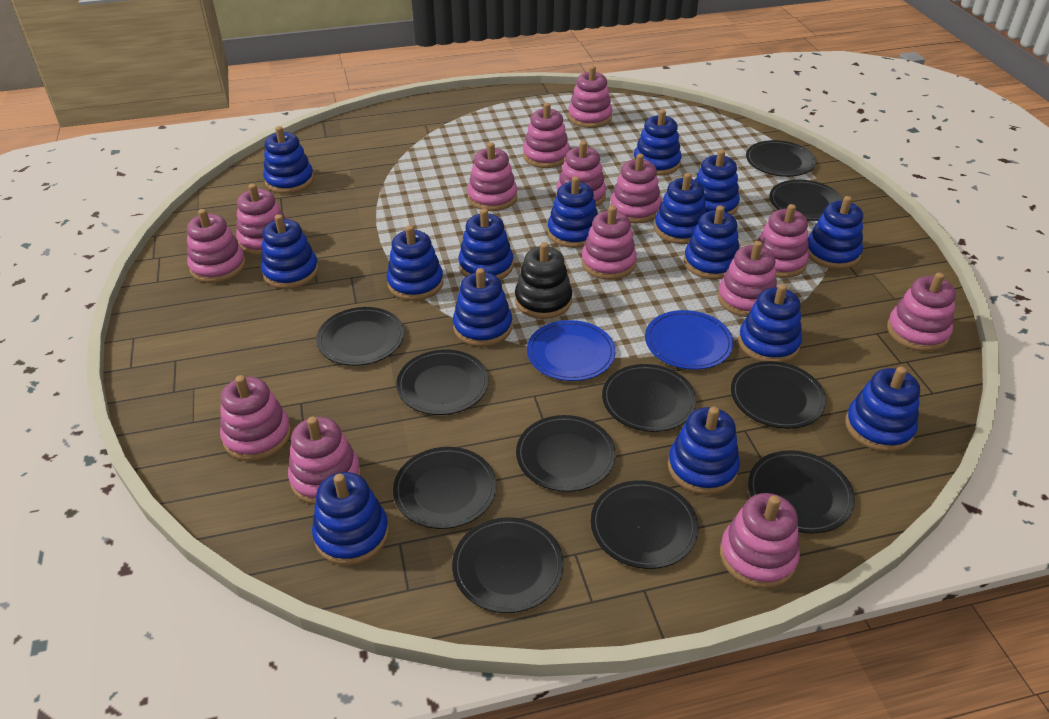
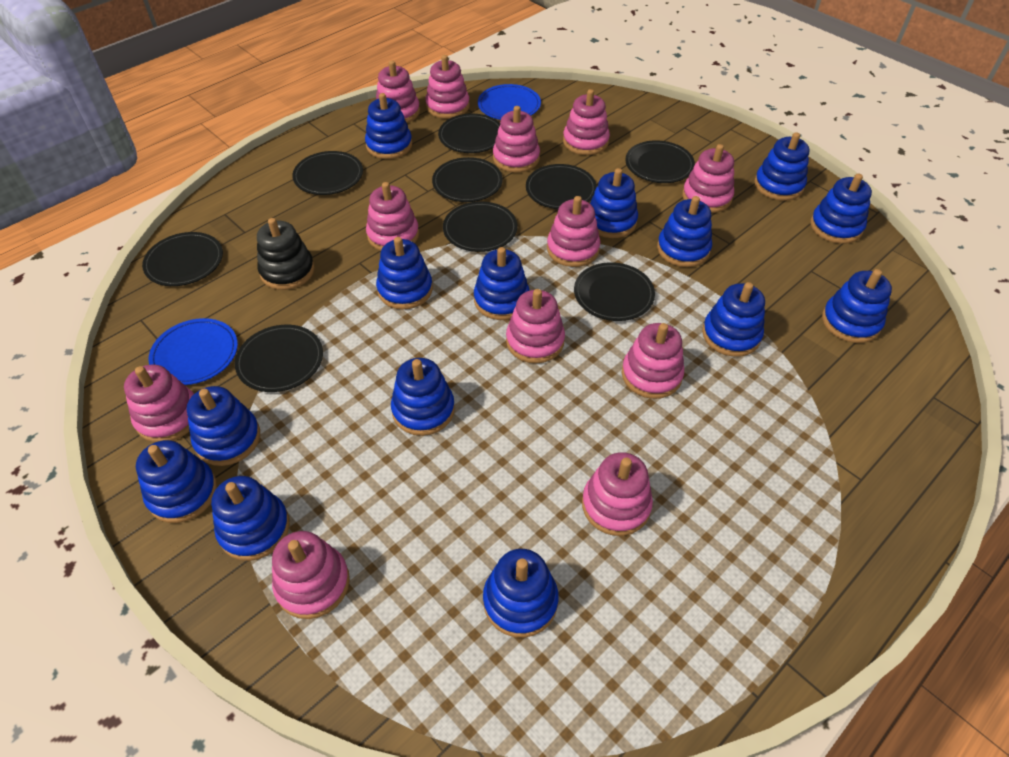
black plate: [316,307,404,366] [393,447,497,529] [396,350,489,415] [452,517,564,613] [516,415,616,492] [591,480,698,569] [602,364,697,432] [731,361,826,429] [746,140,816,177] [748,450,855,533] [769,180,843,221] = 11 -> [142,232,223,286] [235,325,323,392] [292,151,363,195] [432,157,503,202] [438,114,500,153] [443,201,518,252] [526,164,597,209] [574,262,655,321] [625,140,695,183] = 9
blue stacking toy: [261,214,319,289] [263,126,314,194] [312,472,389,565] [387,225,444,301] [453,268,512,347] [458,208,513,280] [547,176,598,248] [634,109,682,176] [654,173,707,244] [668,407,740,495] [684,206,739,280] [695,150,740,215] [738,284,802,363] [808,196,863,269] [845,366,920,452] = 15 -> [136,440,217,523] [187,386,260,466] [211,476,290,561] [365,93,412,159] [376,237,433,310] [391,358,455,436] [474,247,530,320] [483,549,559,638] [590,168,638,238] [657,196,712,267] [702,282,765,357] [754,132,809,201] [810,173,872,244] [822,269,892,343] = 14
pink stacking toy: [187,209,246,283] [220,375,291,461] [236,184,285,256] [288,417,361,505] [467,142,517,211] [523,103,570,168] [556,141,606,207] [568,66,612,128] [581,206,637,280] [610,154,662,223] [718,241,777,317] [720,493,800,589] [758,204,809,278] [887,272,956,352] = 14 -> [124,365,194,443] [272,531,350,619] [366,182,419,251] [376,60,420,123] [425,55,470,119] [493,106,540,173] [506,289,565,364] [547,196,600,267] [563,89,610,155] [582,452,653,536] [622,323,684,399] [682,144,734,213] = 12

